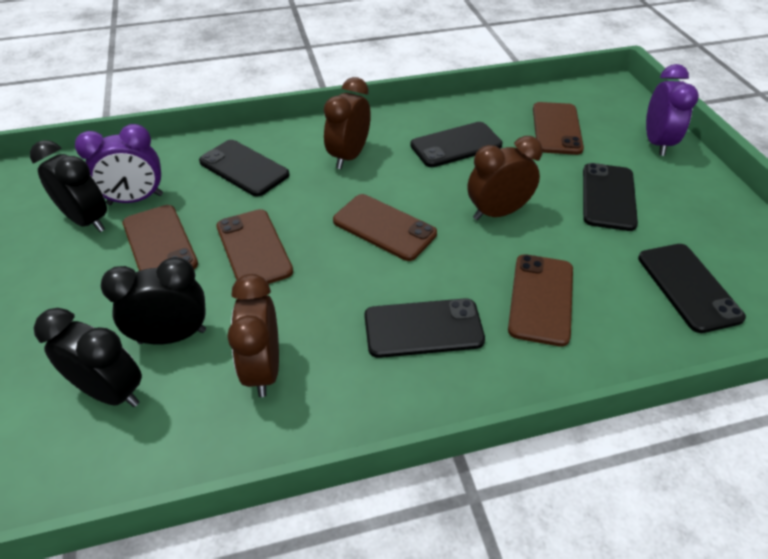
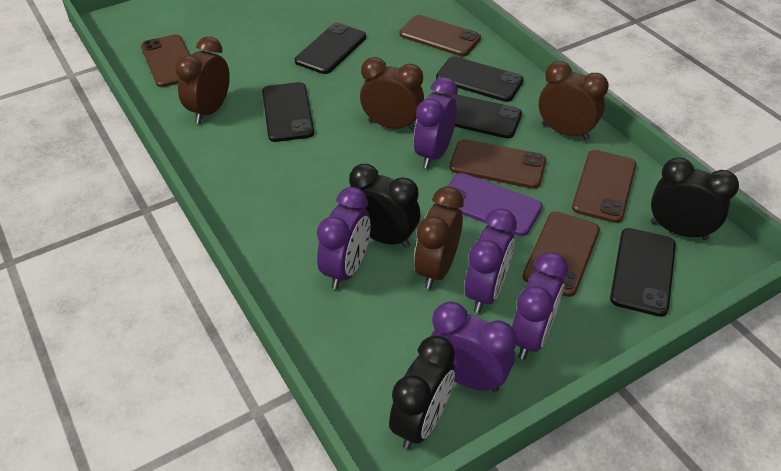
brown clock: [227,274,279,397] [324,77,371,169] [468,136,543,220] = 3 -> [175,36,230,124] [360,57,424,131] [414,186,464,289] [539,61,609,140] = 4
purple clock: [75,124,163,205] [646,64,699,156] = 2 -> [317,187,371,289] [414,77,458,169] [431,301,517,392] [465,208,517,313] [512,252,568,359] = 5
purple phone: none = 0 -> [448,173,543,236] = 1

